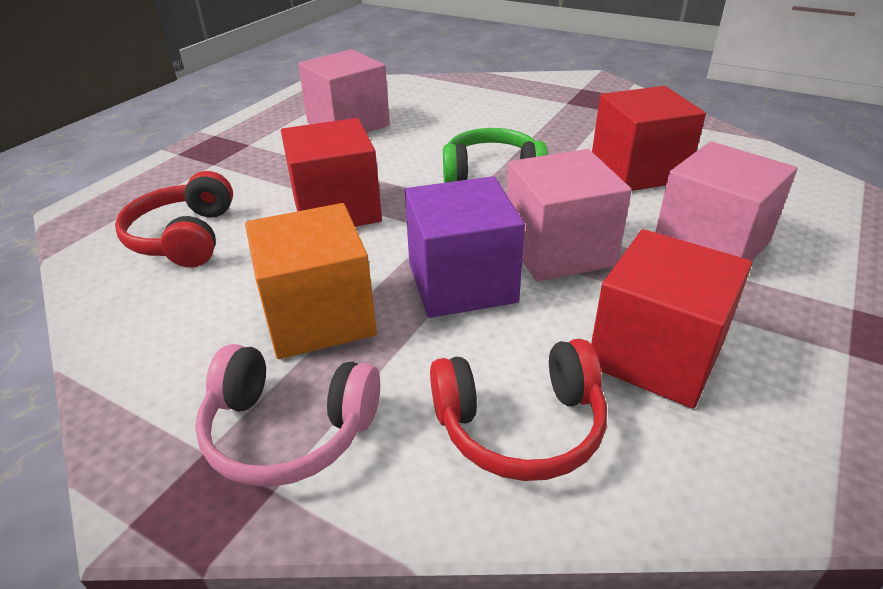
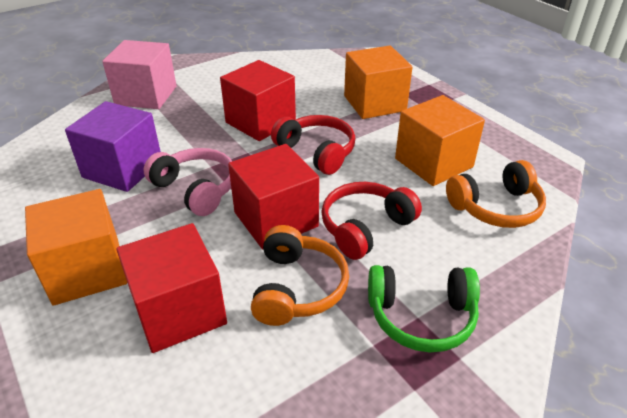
orange cube: [245,203,377,359] = 1 -> [25,189,127,306] [344,46,413,119] [395,95,485,186] = 3
orange headphones: none = 0 -> [251,225,349,326] [446,160,546,228] = 2
pink cube: [298,49,390,133] [507,149,632,281] [655,141,797,261] = 3 -> [102,40,177,109] = 1

